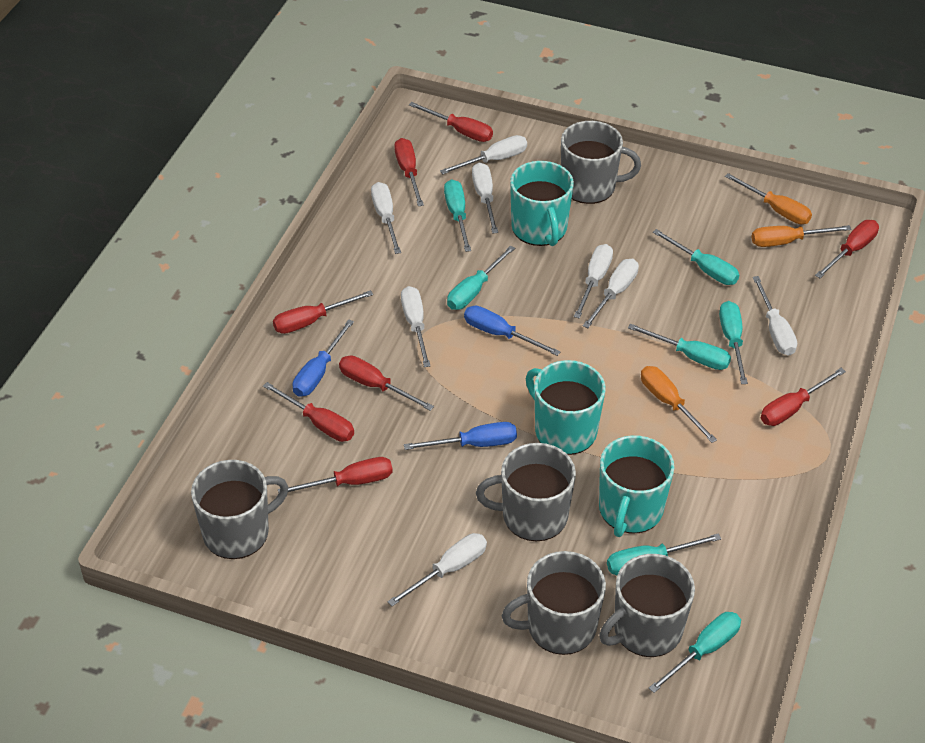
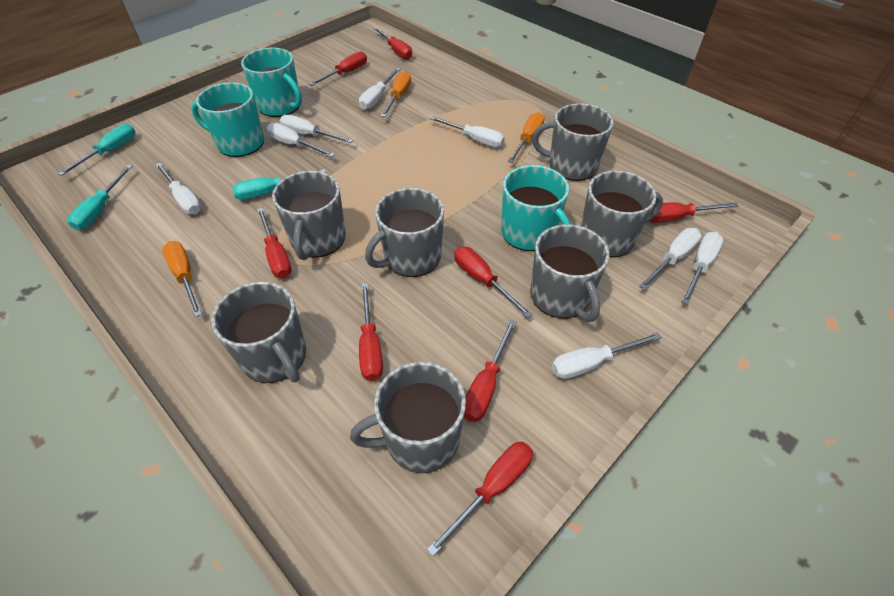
blue screwdriver: [292,319,354,397] [404,422,517,450] [464,306,561,356] = 3 -> none = 0
grey mug: [191,460,288,559] [476,443,576,541] [501,551,606,655] [561,121,641,204] [599,554,695,657] = 5 -> [211,282,306,383] [272,171,346,260] [350,362,466,473] [365,188,444,277] [530,224,609,322] [532,103,613,181] [581,171,663,258] = 7
turquoise screwdriver: [444,179,471,252] [447,245,515,310] [607,533,721,575] [628,324,731,370] [649,612,741,693] [653,229,739,285] [719,301,748,384] = 7 -> [58,124,135,176] [68,165,132,230] [232,169,326,200] = 3

